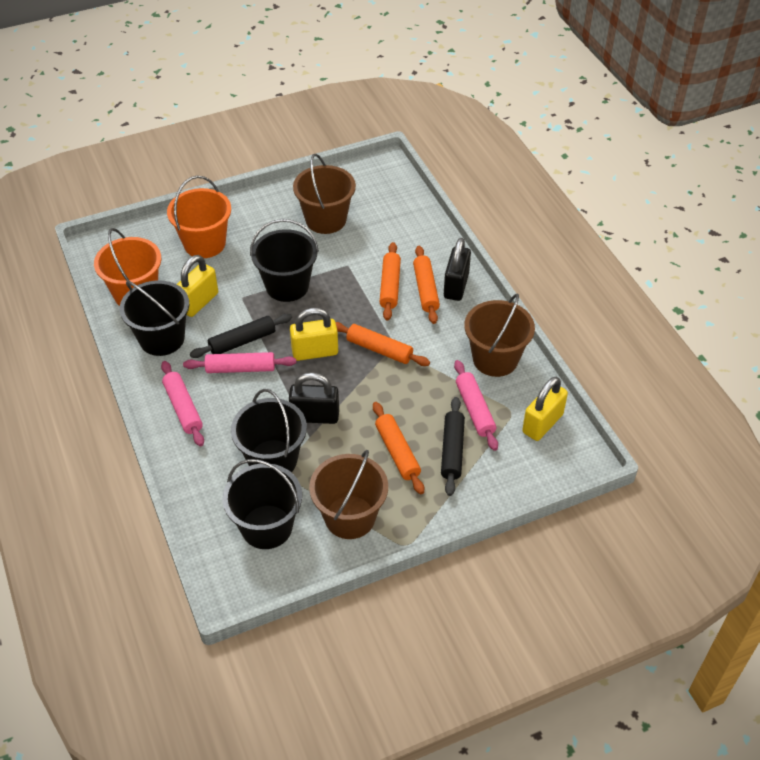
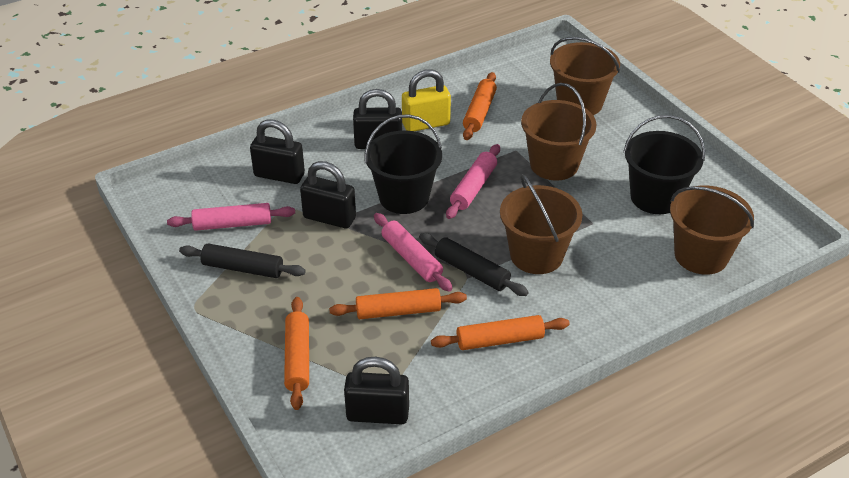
black bucket: [120,280,189,356] [222,459,302,549] [231,389,307,472] [250,219,319,302] = 4 -> [365,114,442,214] [623,115,705,214] = 2
black padlock: [289,372,339,424] [444,238,471,301] = 2 -> [250,120,305,184] [300,161,356,228] [344,357,409,424] [353,89,402,149] = 4
brown bucket: [293,154,356,234] [309,450,388,539] [464,294,535,377] = 3 -> [500,174,583,274] [521,83,597,180] [550,37,620,115] [670,186,754,275] = 4
orange bucket: [94,228,161,306] [167,176,231,258] = 2 -> none = 0
yellow padlock: [177,255,218,317] [290,308,338,361] [522,377,568,441] = 3 -> [402,69,451,131] = 1

